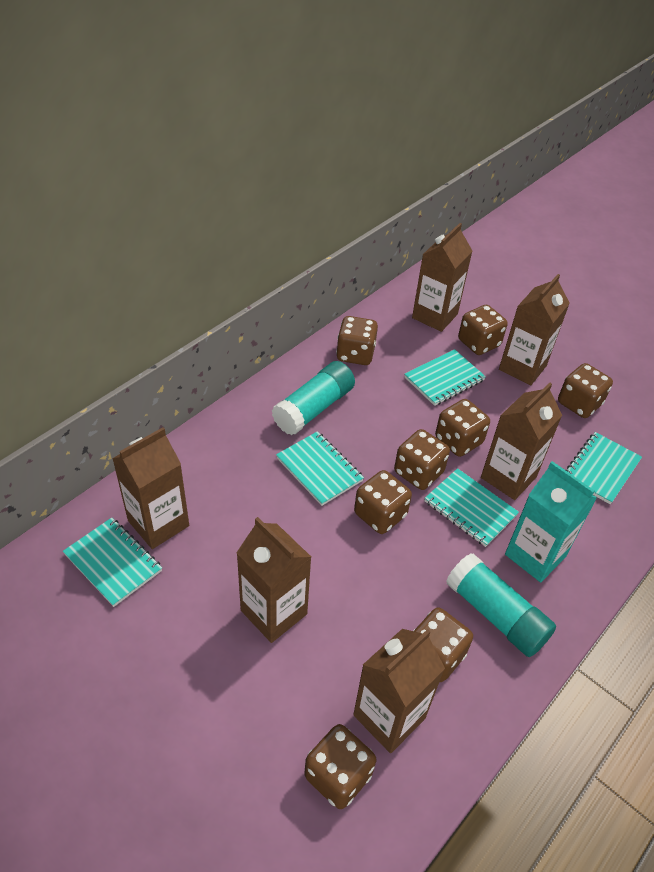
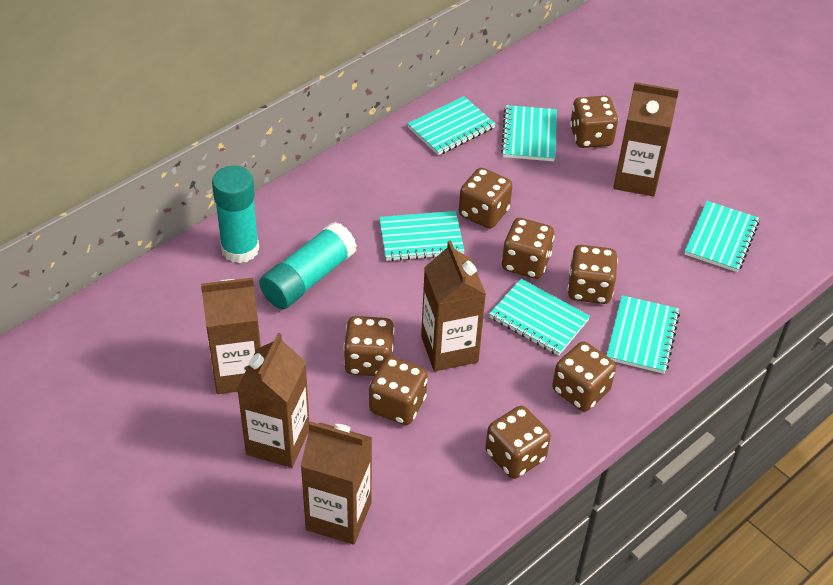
brown carton: [112,427,189,549] [236,517,311,643] [353,629,445,753] [412,223,472,332] [481,383,562,500] [499,274,570,385] = 6 -> [201,277,261,394] [237,333,309,468] [301,422,372,545] [421,240,486,371] [613,82,679,196] = 5
turquoise carton: [505,461,597,582] = 1 -> none = 0
turquoise notebook: [63,518,162,607] [276,431,364,506] [404,349,486,406] [424,468,519,547] [566,432,642,504] = 5 -> [379,211,464,261] [407,96,496,155] [489,279,590,356] [501,105,557,161] [607,295,680,374] [685,201,759,272] = 6

